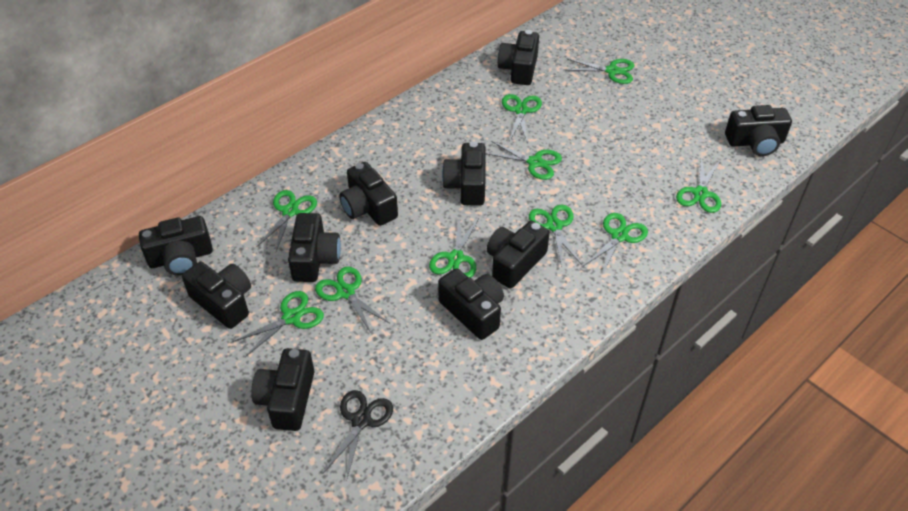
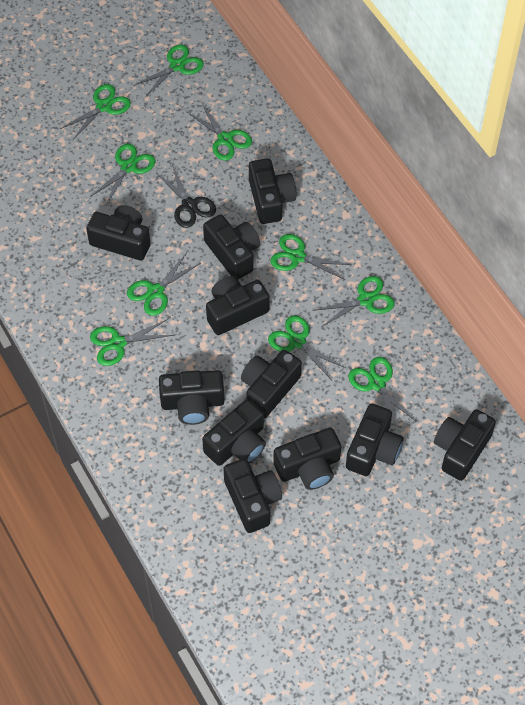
black camera: [139,216,213,276] [182,262,251,329] [251,348,314,431] [288,213,341,282] [339,162,398,226] [438,268,504,340] [442,141,486,206] [487,221,550,289] [498,30,539,85] [725,105,792,156] = 10 -> [86,205,151,260] [159,370,224,425] [202,399,266,466] [203,215,260,280] [206,276,269,335] [223,458,282,533] [241,350,302,418] [249,158,296,224] [273,428,341,490] [346,403,404,476] [434,409,496,481] = 11

